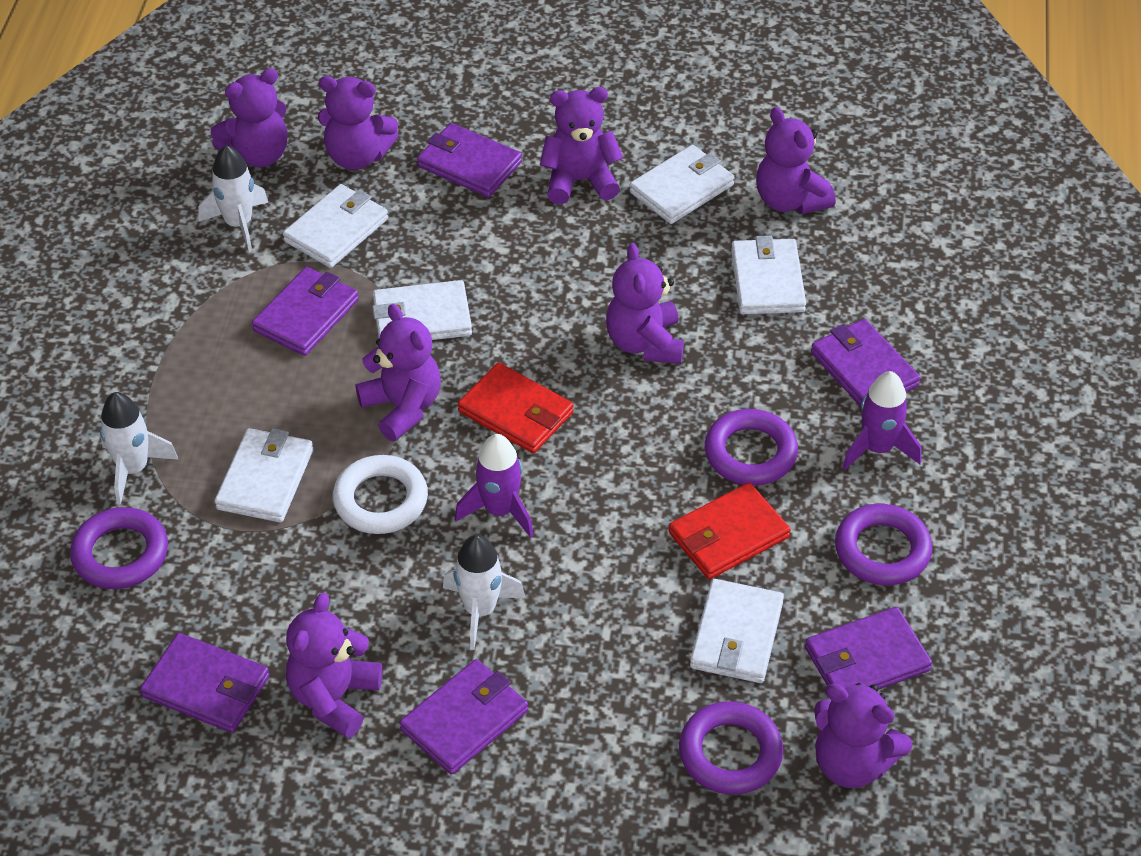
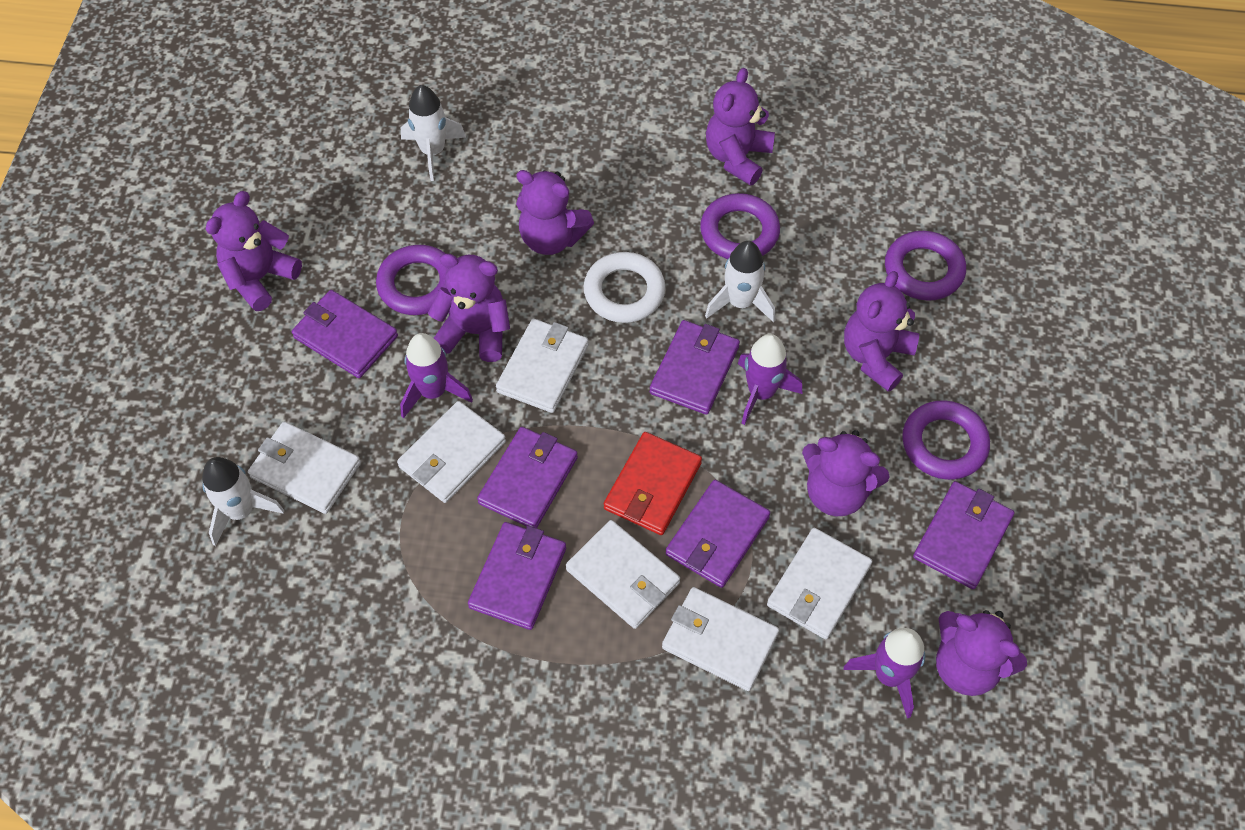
purple rocket: [455,434,534,538] [842,371,921,470] = 2 -> [400,333,473,419] [738,334,802,425] [843,628,925,719] = 3
purple teddy bear: [211,68,288,168] [286,593,382,738] [318,76,399,170] [356,304,441,441] [540,87,623,205] [606,243,684,364] [756,107,836,214] [814,683,912,788] = 8 -> [206,191,302,311] [428,254,510,362] [516,170,594,255] [706,68,775,186] [802,430,890,516] [844,271,919,392] [936,610,1027,696] = 7
red wallet: [458,362,574,453] [669,483,791,579] = 2 -> [604,432,702,535] = 1

